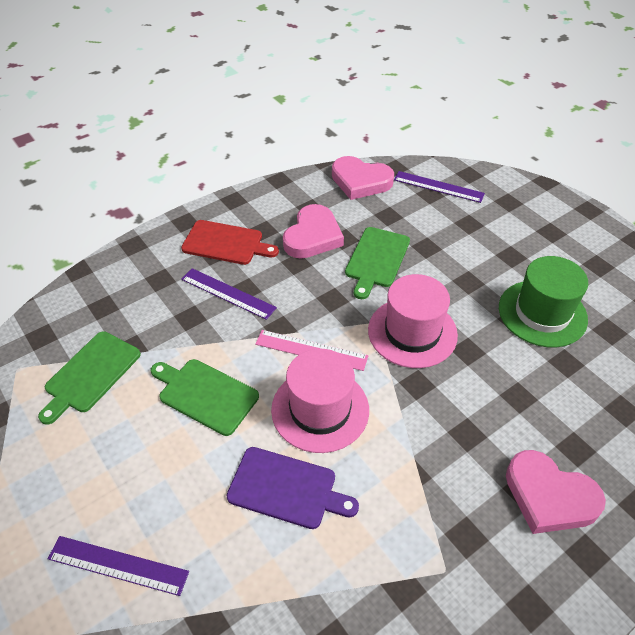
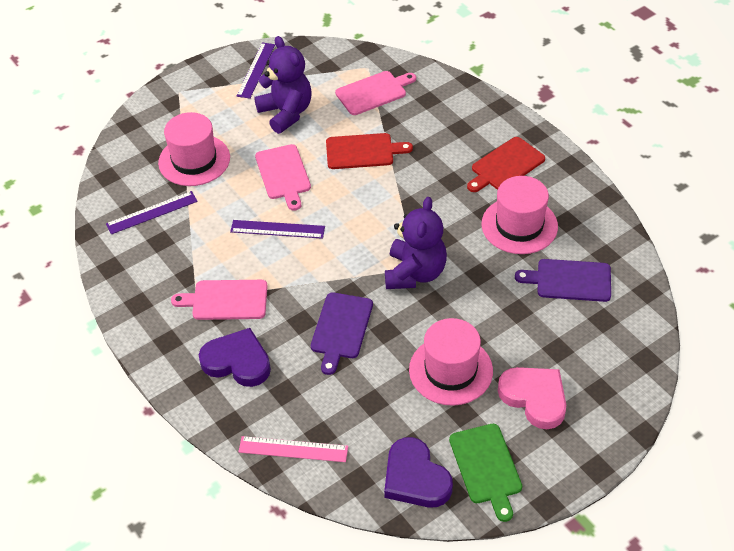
green cutting board: [38,331,141,425] [151,359,259,436] [345,227,410,299] = 3 -> [449,424,522,522] = 1
green hat: [499,256,588,348] = 1 -> none = 0
pink cutting board: none = 0 -> [171,280,268,320] [255,144,311,211] [335,71,416,115] = 3
pink hat: [271,349,369,453] [368,274,458,368] = 2 -> [158,112,230,186] [409,318,493,406] [481,176,558,254] = 3
pink heart: [283,204,344,258] [332,156,394,200] [506,450,606,534] = 3 -> [498,367,566,429] = 1
purple cutting board: [227,447,359,529] = 1 -> [311,292,373,375] [515,259,611,302] = 2
purple heart: none = 0 -> [199,328,271,387] [384,437,453,507] = 2
purple teddy bear: none = 0 -> [254,36,312,134] [385,197,447,289] = 2
red cutting board: [181,220,279,265] = 1 -> [326,133,413,169] [467,137,545,192] = 2

